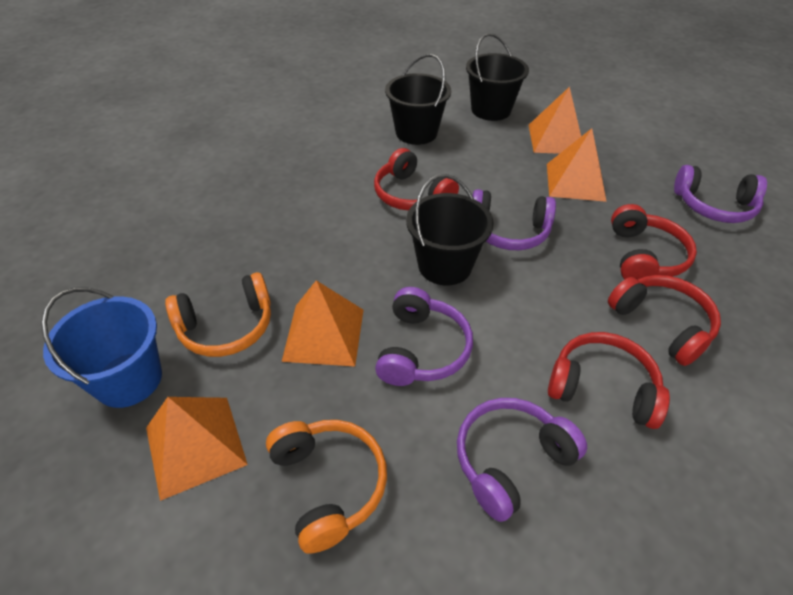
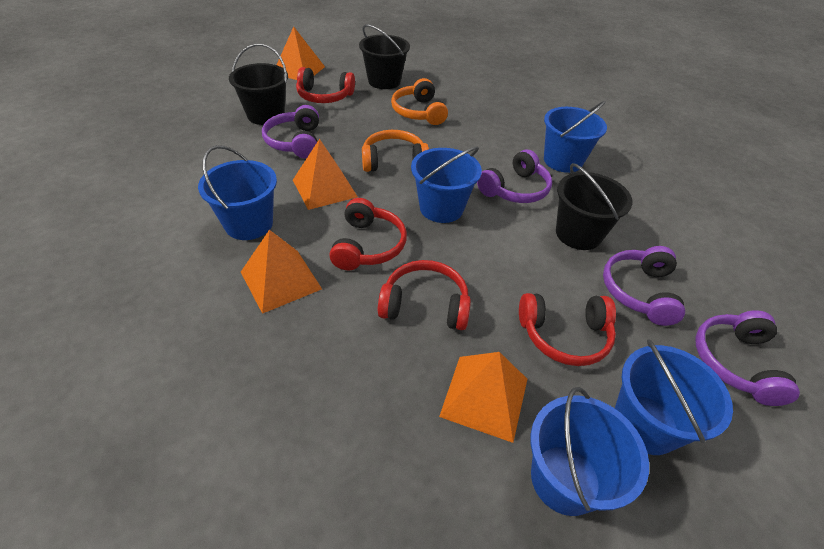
blue bucket: [41,288,162,408] = 1 -> [198,145,277,240] [411,147,482,223] [530,387,649,516] [544,101,607,173] [615,339,733,455] = 5

